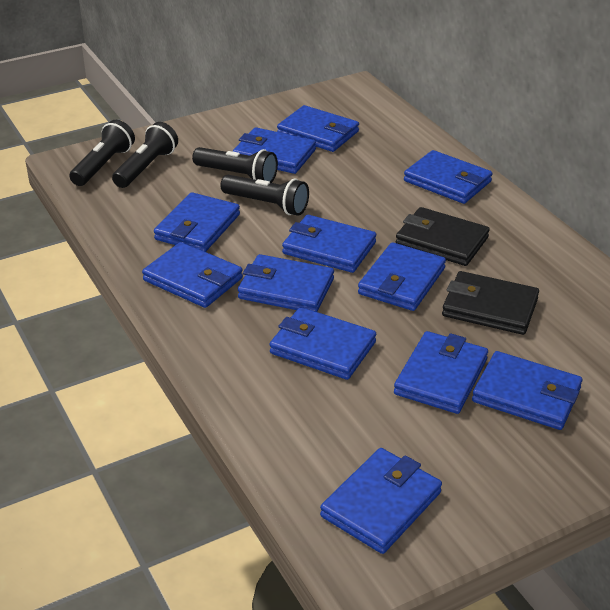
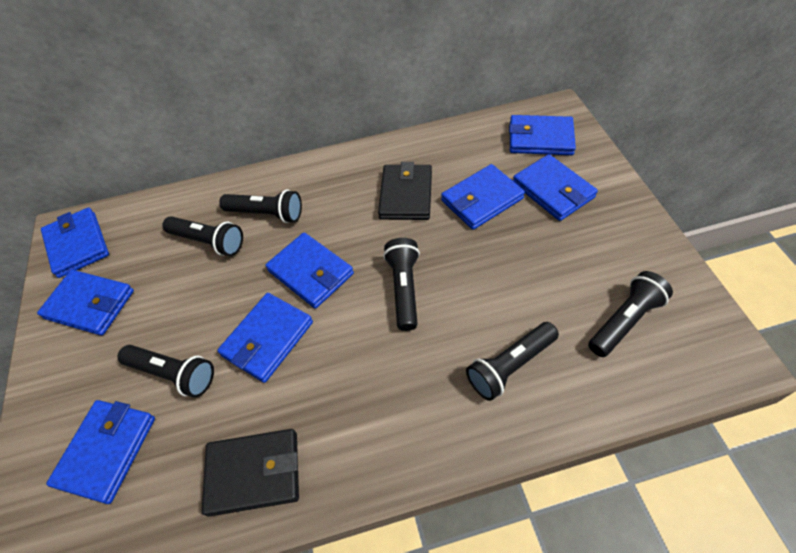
black flashlight: [69,120,135,186] [112,122,178,188] [192,147,278,183] [220,175,309,216] = 4 -> [118,345,214,398] [162,216,243,256] [219,189,302,223] [383,238,420,331] [466,322,559,401] [588,271,673,357] = 6
blue wallet: [142,242,243,308] [154,192,240,252] [233,127,316,174] [238,254,334,312] [269,307,376,380] [277,105,359,152] [282,215,376,273] [320,448,442,554] [358,242,446,311] [394,331,488,414] [404,150,493,204] [472,351,582,430] = 12 -> [37,270,134,336] [41,207,109,278] [46,400,155,504] [217,293,313,383] [265,232,354,309] [441,164,525,230] [509,115,576,155] [513,154,598,221] = 8

